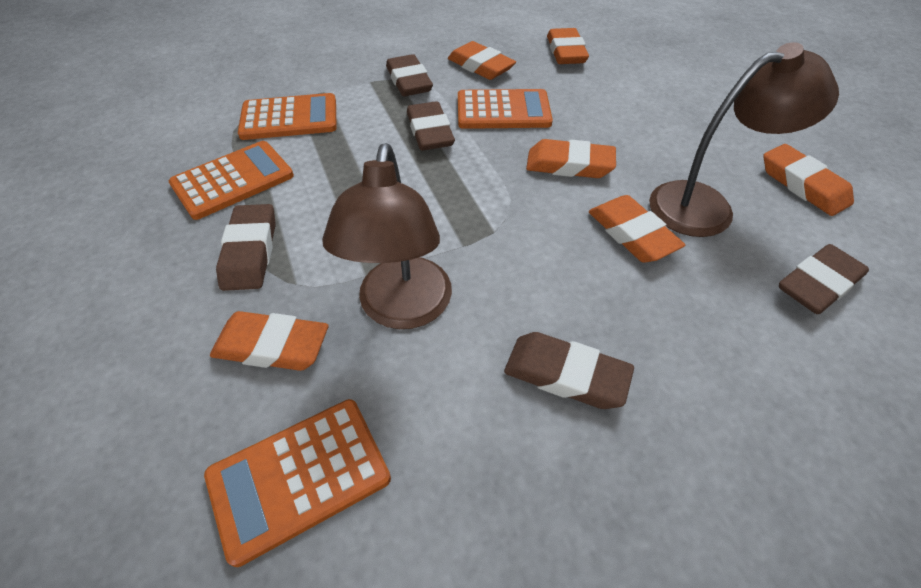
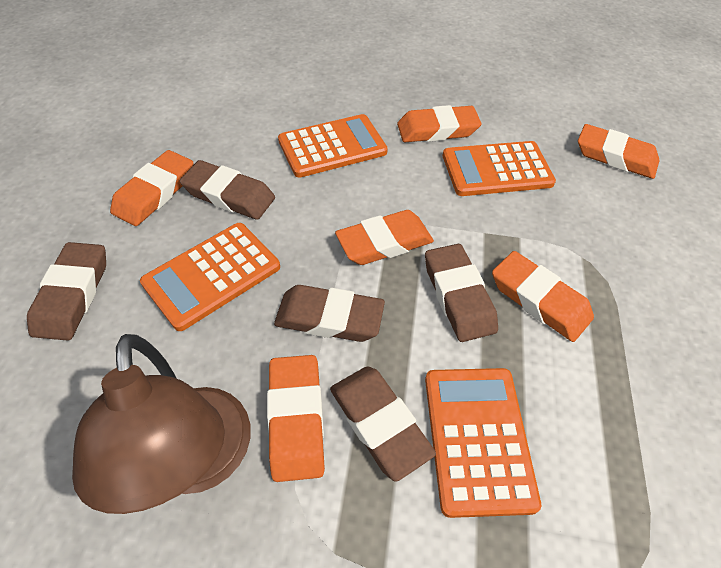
brown lamp: [322,143,452,329] [649,42,839,237] = 2 -> [72,334,251,514] = 1

